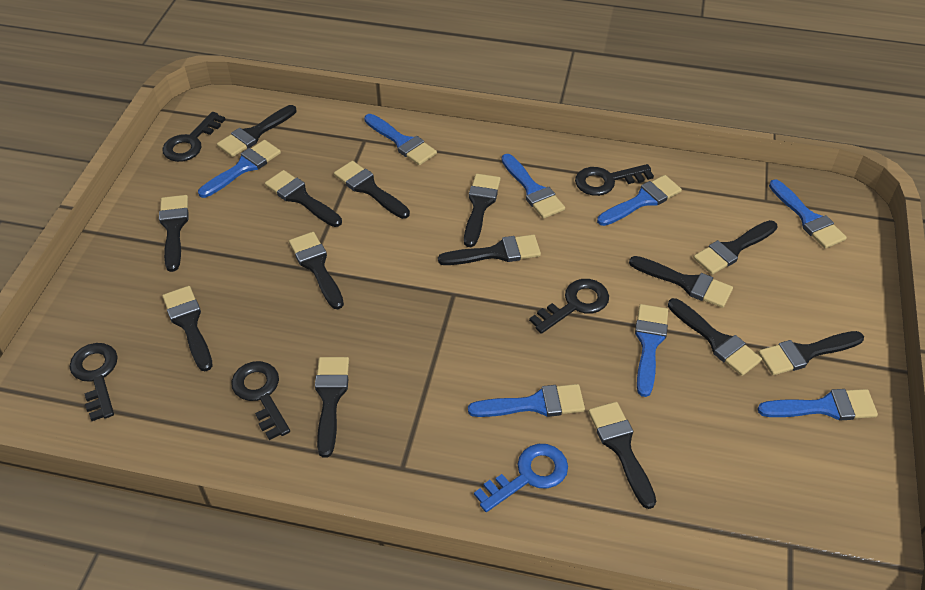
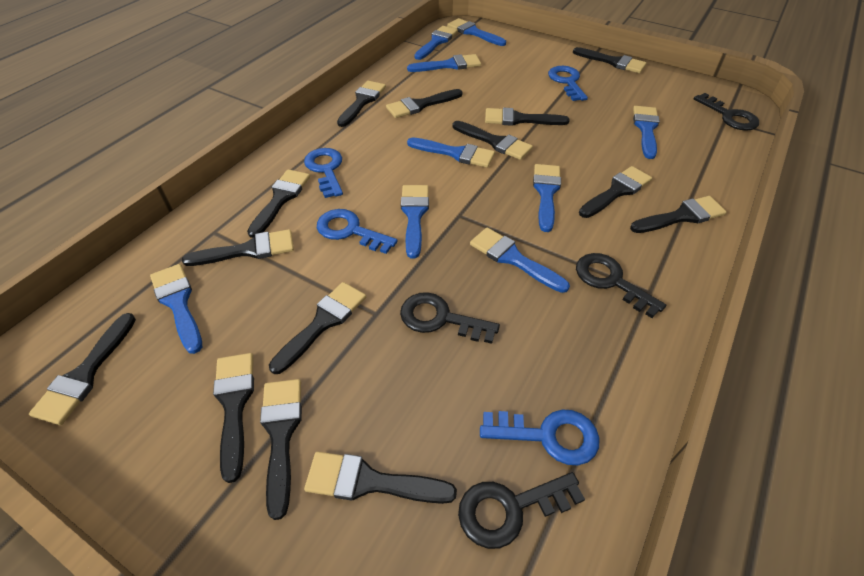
black key: [70,343,118,421] [162,112,226,162] [231,361,290,440] [529,279,609,334] [575,164,654,196] = 5 -> [400,292,500,344] [458,472,585,549] [576,253,666,318] [694,93,759,131] = 4
blue brush: [198,140,281,198] [364,114,437,165] [468,384,585,417] [501,154,565,219] [597,175,682,226] [635,304,668,397] [757,389,878,420] [769,179,847,249] = 8 -> [150,264,202,354] [401,185,429,258] [407,54,481,72] [407,138,495,168] [414,26,458,60] [447,18,506,46] [470,227,570,293] [533,164,561,232] [633,106,660,159] = 9
blue key: [474,444,568,512] = 1 -> [304,148,343,198] [317,209,398,254] [480,410,600,465] [548,66,588,101] = 4

